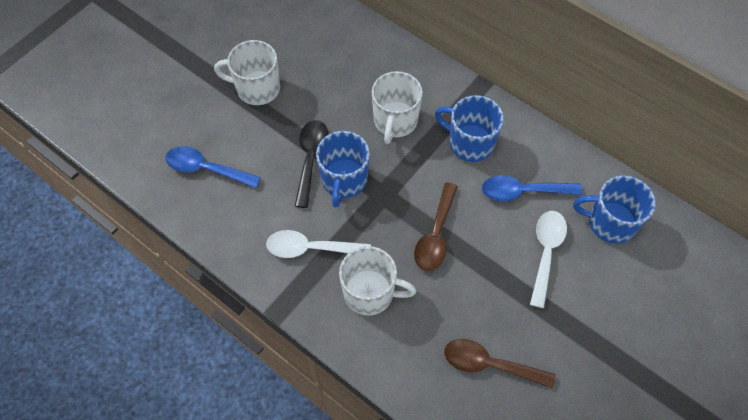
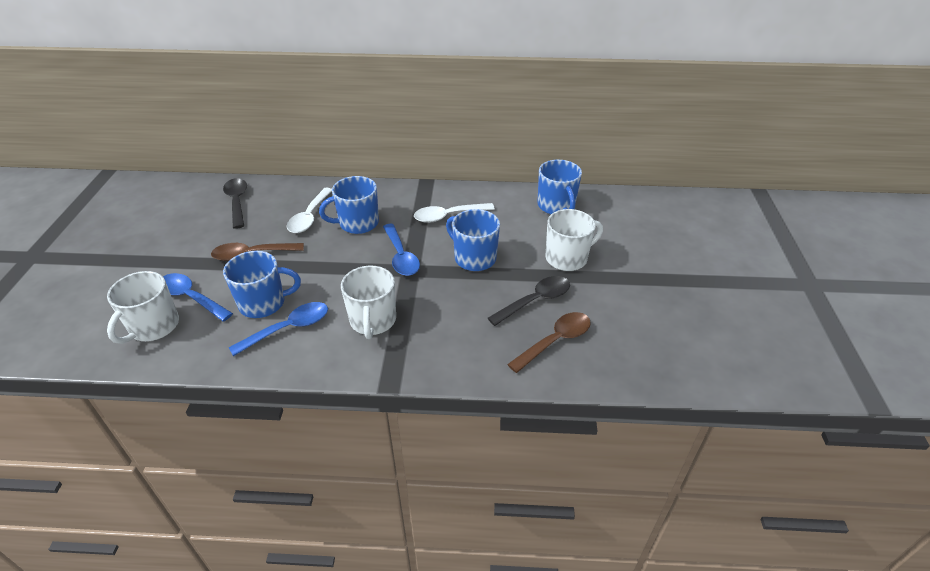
black spoon: [295,120,328,208] = 1 -> [223,178,247,229] [488,276,570,326] = 2
blue mug: [316,131,370,208] [435,95,504,162] [573,176,656,244] = 3 -> [223,251,301,318] [319,176,379,234] [446,209,500,271] [538,160,582,214] = 4
blue spoon: [165,146,261,188] [482,175,582,201] = 2 -> [163,273,233,321] [229,302,328,356] [383,224,420,276] = 3

